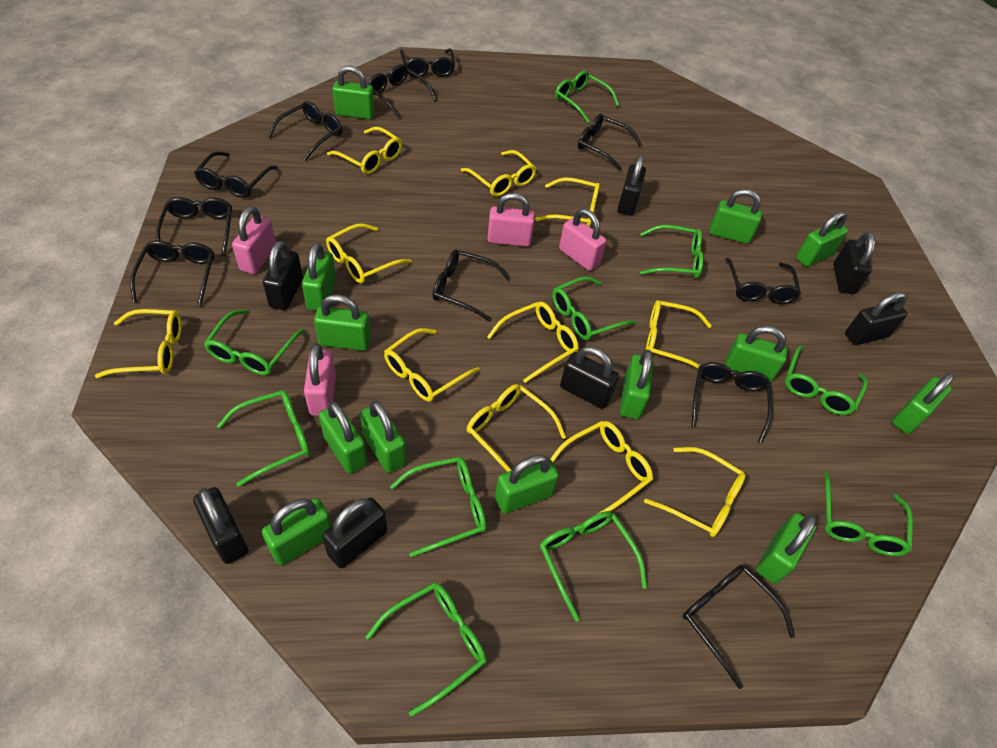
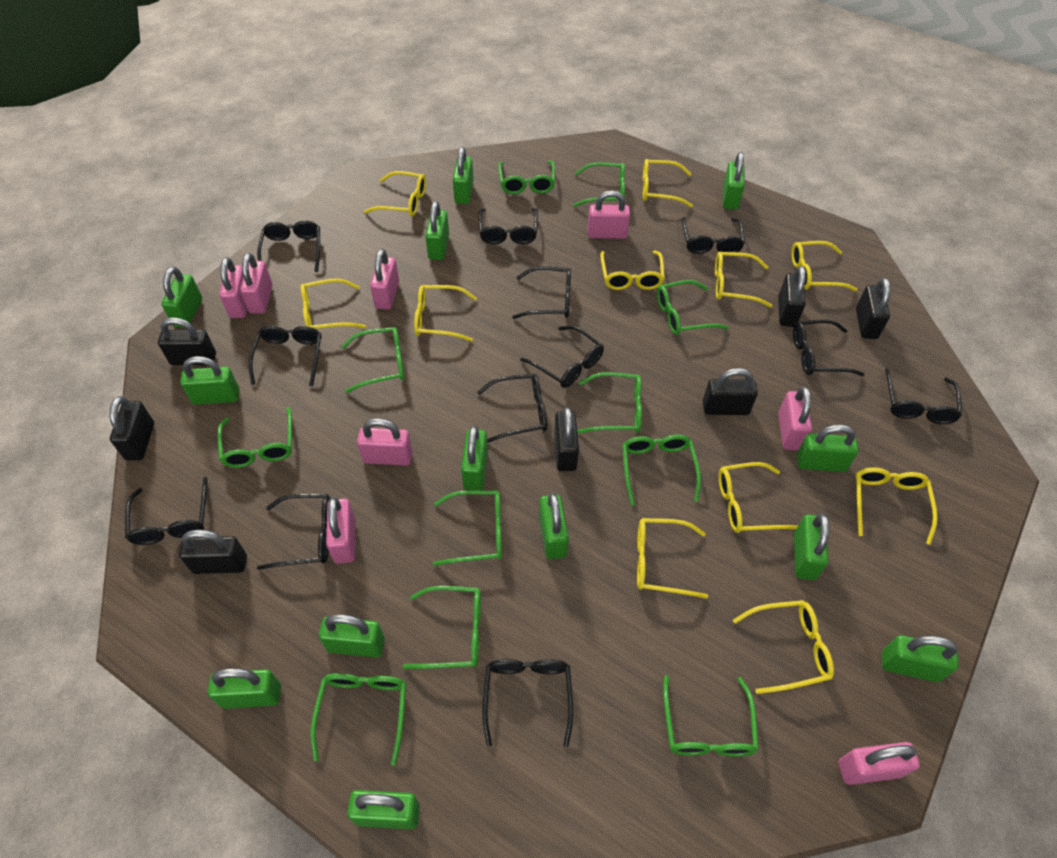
black glasses: [130,240,214,306] [156,197,232,256] [194,151,278,198] [268,101,342,160] [368,64,437,118] [400,49,455,77] [433,250,510,322] [578,114,642,171] [683,565,795,689] [692,362,773,443] [725,257,801,304] = 11 -> [125,477,208,545] [248,325,321,386] [257,220,320,272] [257,494,331,570] [477,374,547,443] [478,208,538,244] [482,659,573,747] [512,266,571,319] [520,325,604,388] [681,217,745,254] [793,319,865,376] [885,368,962,424] = 12
green glasses: [204,309,305,375] [217,390,310,487] [365,582,487,717] [390,457,486,557] [540,511,647,621] [552,276,636,340] [555,71,619,123] [640,225,704,278] [785,346,868,415] [824,472,913,556] = 10 -> [217,407,292,468] [310,673,406,766] [341,327,405,393] [403,586,481,669] [433,490,502,566] [498,160,555,194] [573,162,625,207] [577,372,642,433] [622,435,701,506] [657,280,728,335] [663,675,759,757] = 11
pink padlock: [232,206,276,274] [304,343,336,416] [487,193,535,247] [559,209,606,271] = 4 -> [220,257,247,318] [240,253,273,313] [326,497,356,564] [357,418,413,466] [370,249,399,310] [588,191,630,239] [778,386,812,450] [838,742,920,785] = 8

